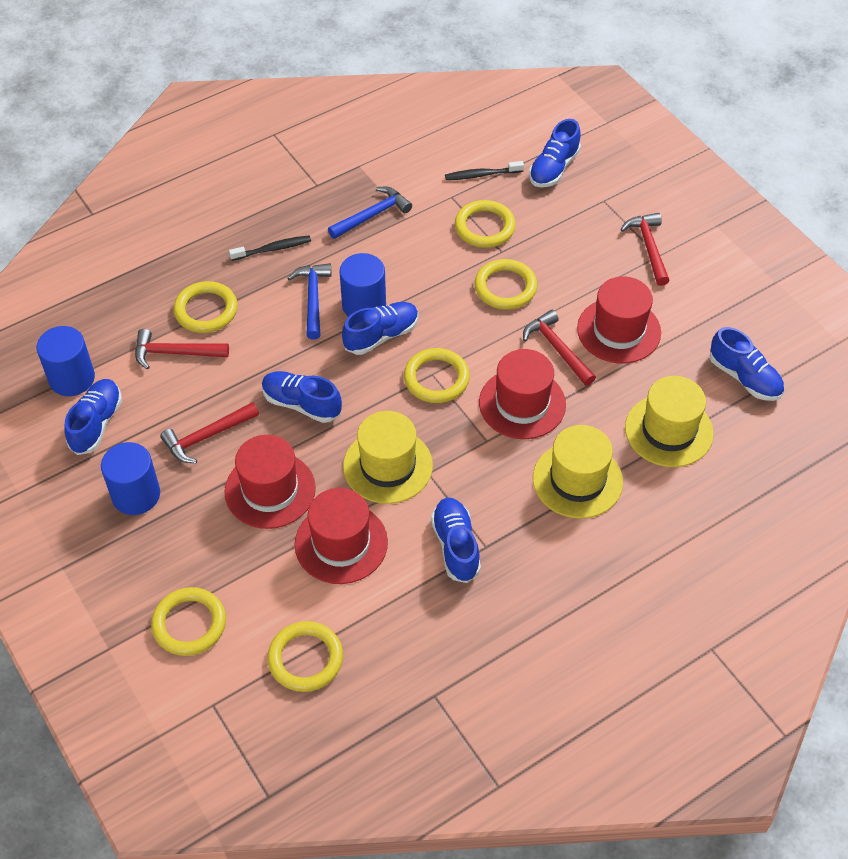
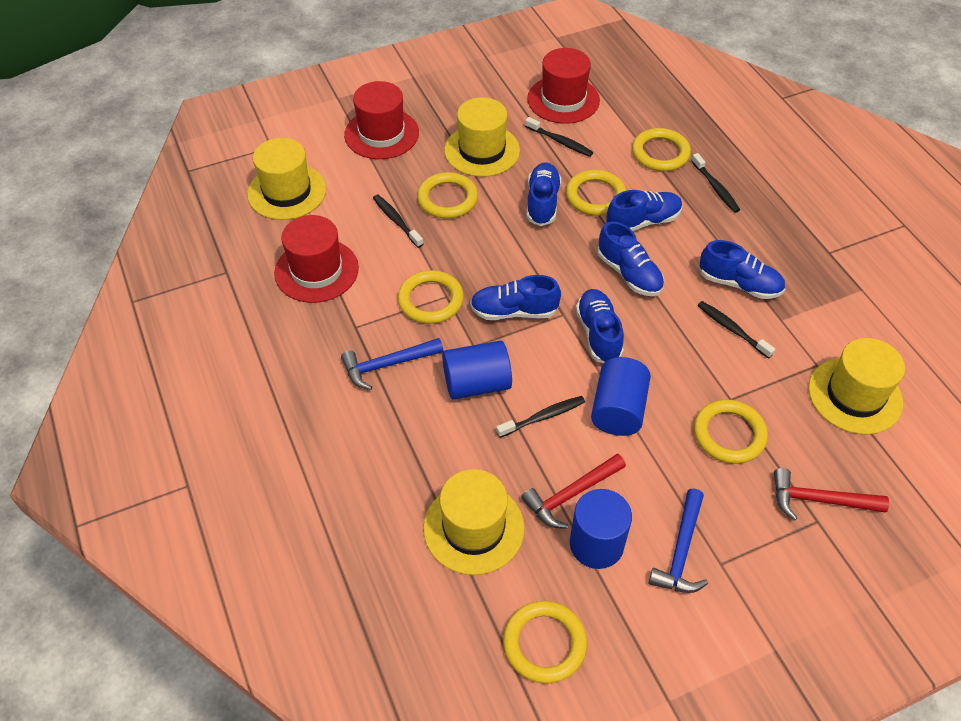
black toothbrush: [229,236,311,261] [445,161,524,180] = 2 -> [373,195,423,248] [496,396,585,438] [525,117,593,157] [691,153,740,213] [697,301,775,359] = 5
red hammer: [135,329,229,369] [160,402,259,463] [523,310,596,386] [621,213,670,286] = 4 -> [521,454,626,529] [774,468,889,520] = 2
red hat: [225,435,316,529] [295,488,388,584] [479,349,566,439] [577,277,661,363] = 4 -> [274,215,359,303] [344,81,419,159] [527,48,600,124] = 3
yellow hat: [343,411,433,504] [533,425,623,519] [625,376,714,467] = 3 -> [247,138,326,220] [423,469,525,575] [444,97,520,177] [808,338,905,435] = 4

